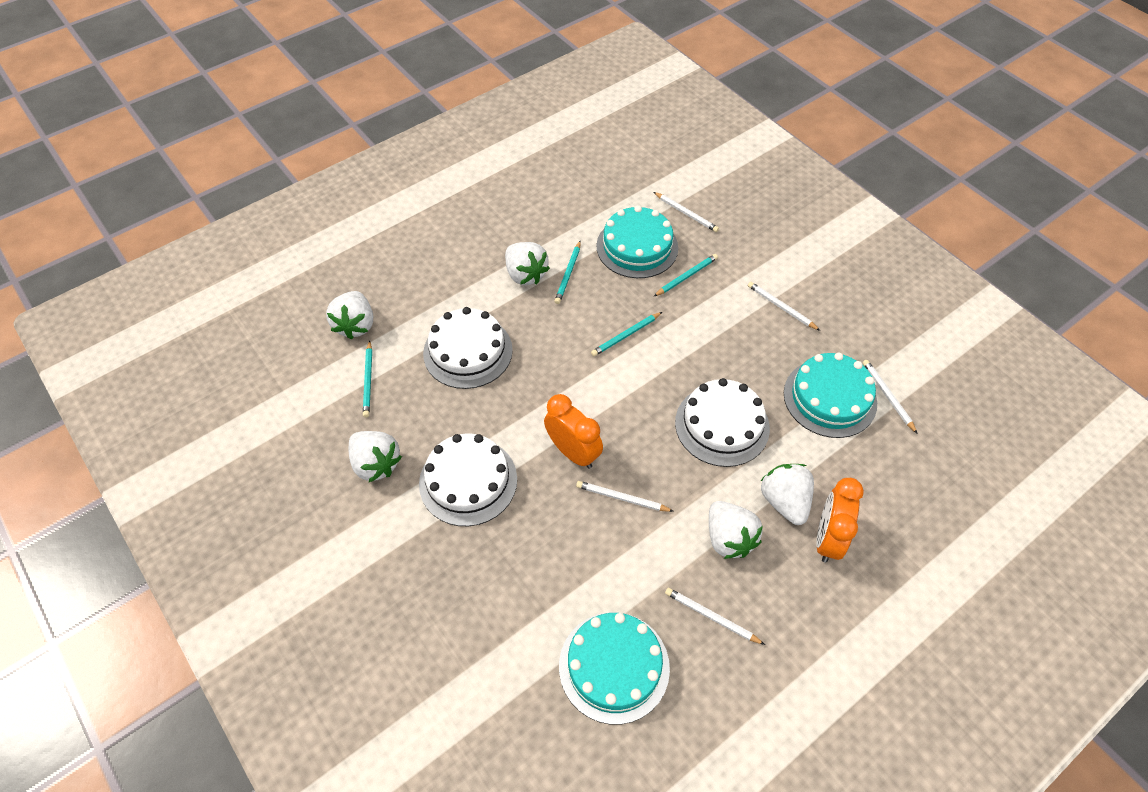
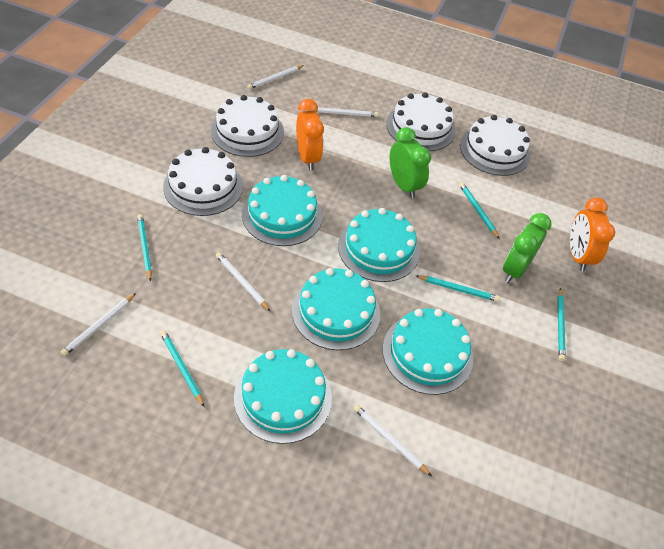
green clock: none = 0 -> [390,127,431,198] [503,213,551,283] = 2
turquoise cake: [559,612,670,725] [596,205,678,278] [784,353,877,438] = 3 -> [234,349,332,444] [242,175,322,246] [292,268,380,350] [338,208,420,282] [382,309,473,395] = 5
turquoise pencil: [363,340,372,417] [555,241,581,304] [591,312,662,356] [654,254,718,296] = 4 -> [137,214,152,282] [160,330,204,407] [415,275,500,302] [459,182,500,239] [557,288,566,361] = 5
white cake: [419,433,517,526] [423,307,513,389] [675,378,770,467] = 3 -> [163,147,243,216] [211,95,284,157] [386,92,456,151] [460,115,530,176] = 4
white strawberry: [326,291,373,340] [349,431,402,482] [505,242,550,285] [709,501,763,559] [761,464,814,525] = 5 -> none = 0

